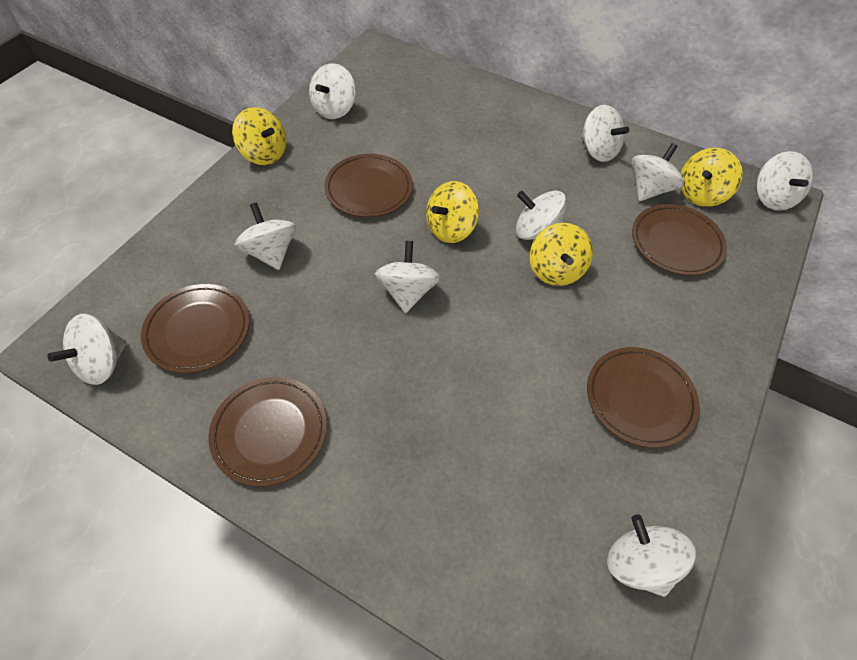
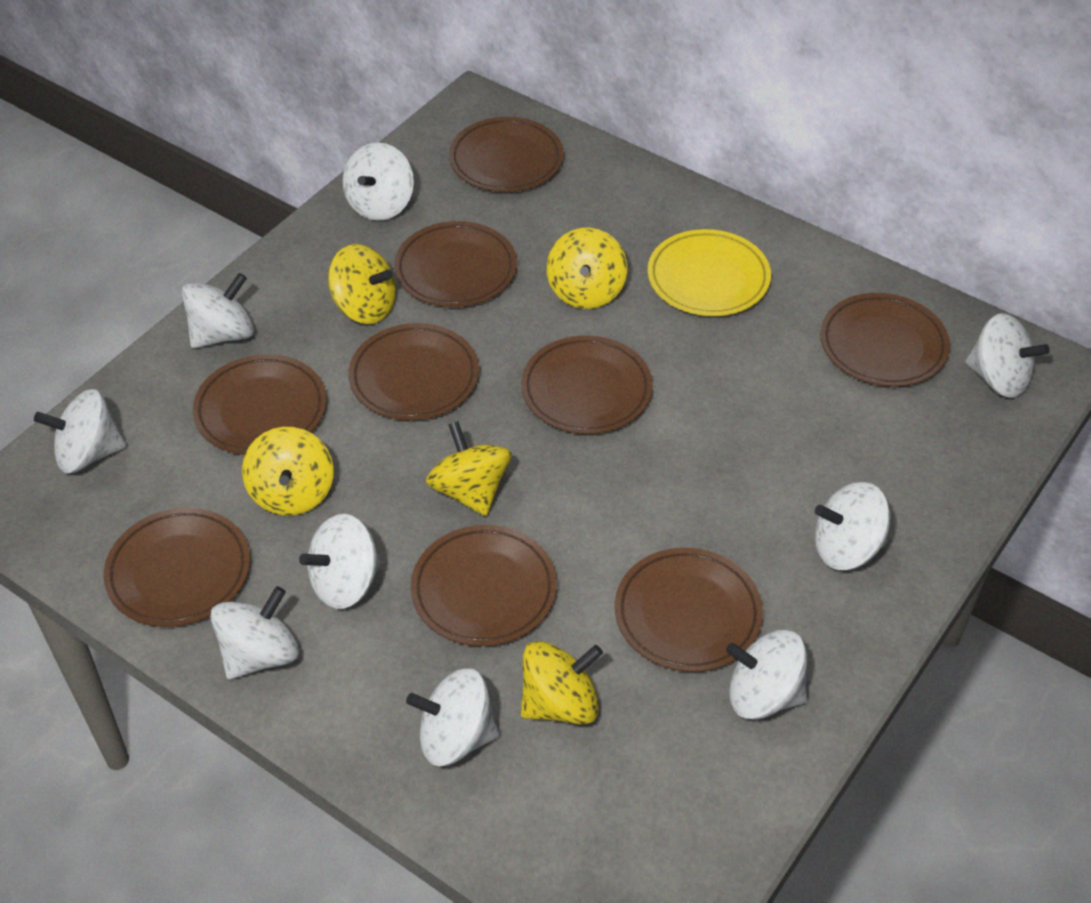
brown plate: [141,284,250,373] [209,377,327,487] [324,154,413,217] [587,347,700,448] [632,204,727,276] = 5 -> [104,508,250,627] [193,354,327,455] [349,323,479,421] [394,221,517,307] [411,525,557,646] [449,117,564,192] [521,335,653,434] [615,548,763,672] [820,293,950,387] = 9
yellow plate: none = 0 -> [647,229,771,316] = 1
yellow spinning top: [232,107,287,165] [426,181,479,243] [529,223,593,286] [680,148,743,207] = 4 -> [242,427,334,516] [328,244,396,324] [426,421,512,516] [521,641,603,725] [546,228,627,309] = 5

